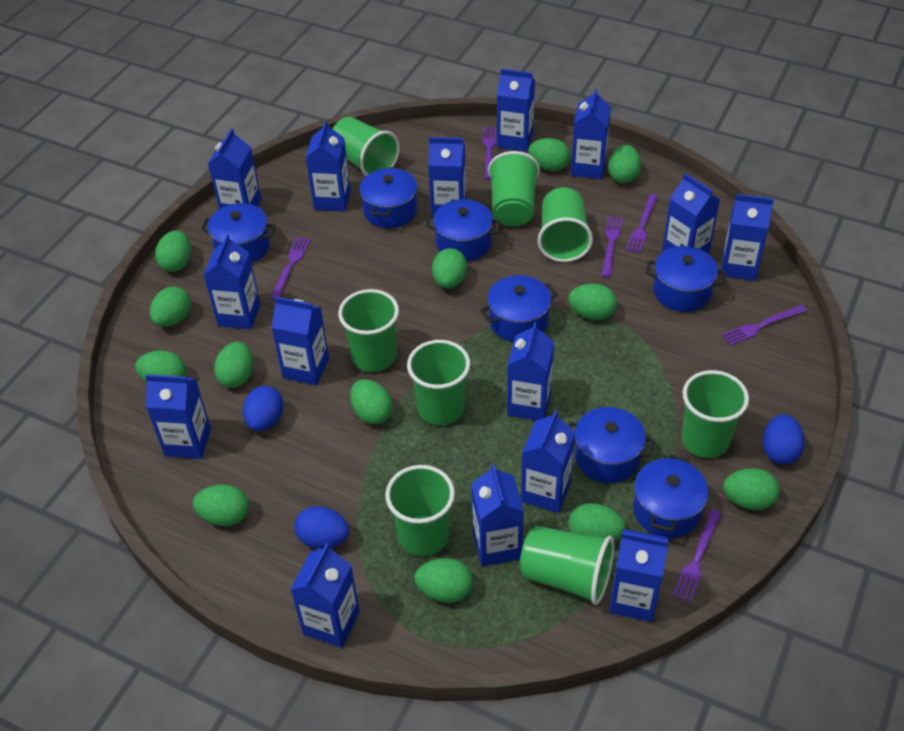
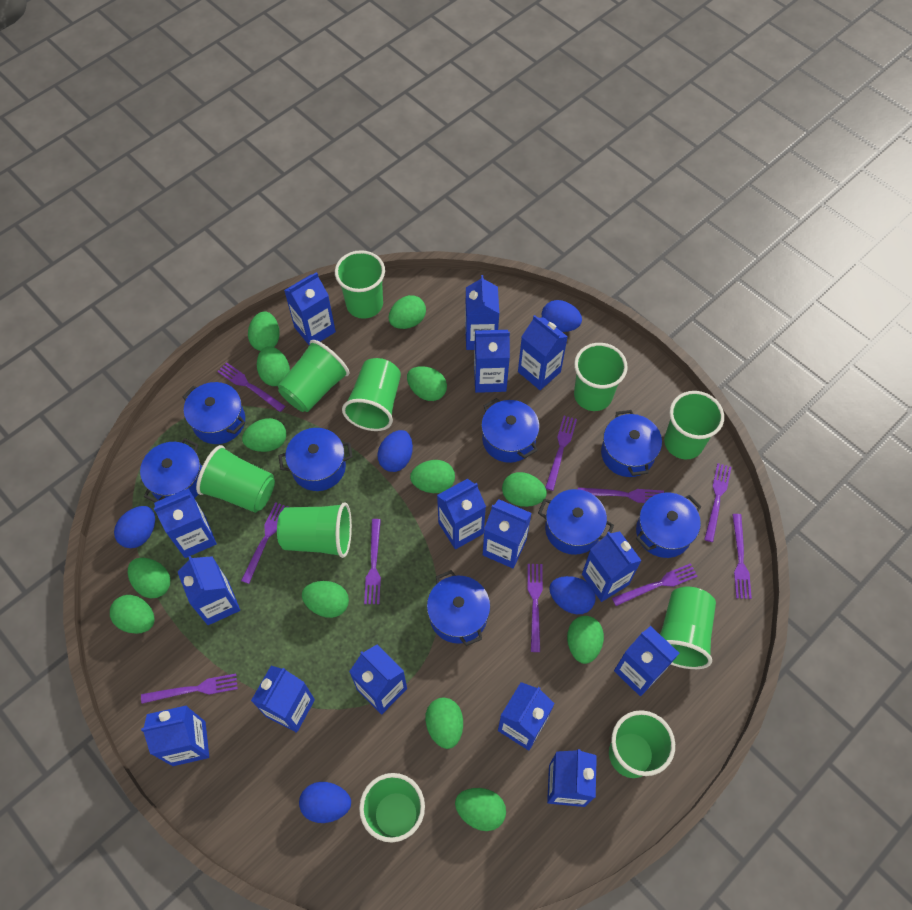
blue egg: [243,386,284,431] [295,506,349,549] [763,414,804,464] = 3 -> [114,506,155,548] [299,782,351,823] [377,430,413,472] [542,300,582,332] [549,576,596,614] = 5
blue pot: [201,203,276,263] [360,167,418,228] [426,199,501,261] [480,275,558,342] [568,407,655,483] [633,454,709,538] [646,246,725,312] = 7 -> [140,438,202,502] [182,382,245,444] [278,428,353,491] [427,570,490,646] [481,398,540,463] [538,489,614,555] [601,410,662,477] [636,493,701,558] = 8
green cup: [333,117,400,176] [338,289,399,372] [385,465,455,556] [407,340,470,425] [488,151,540,226] [520,526,614,605] [538,188,593,262] [681,370,749,458] = 8 -> [196,445,275,513] [277,502,352,558] [278,340,349,412] [335,250,385,319] [342,358,401,431] [359,773,425,842] [574,343,628,411] [609,710,675,778] [660,587,716,669] [664,391,724,459] = 10
purple fork: [270,237,311,300] [483,127,496,180] [601,216,623,278] [625,194,658,254] [672,510,721,603] [722,305,807,346] = 6 -> [141,674,238,704] [217,362,285,412] [241,502,288,584] [364,519,381,604] [527,564,543,652] [545,416,577,491] [578,487,664,503] [612,563,698,606] [704,463,731,542] [732,514,752,599] = 10

